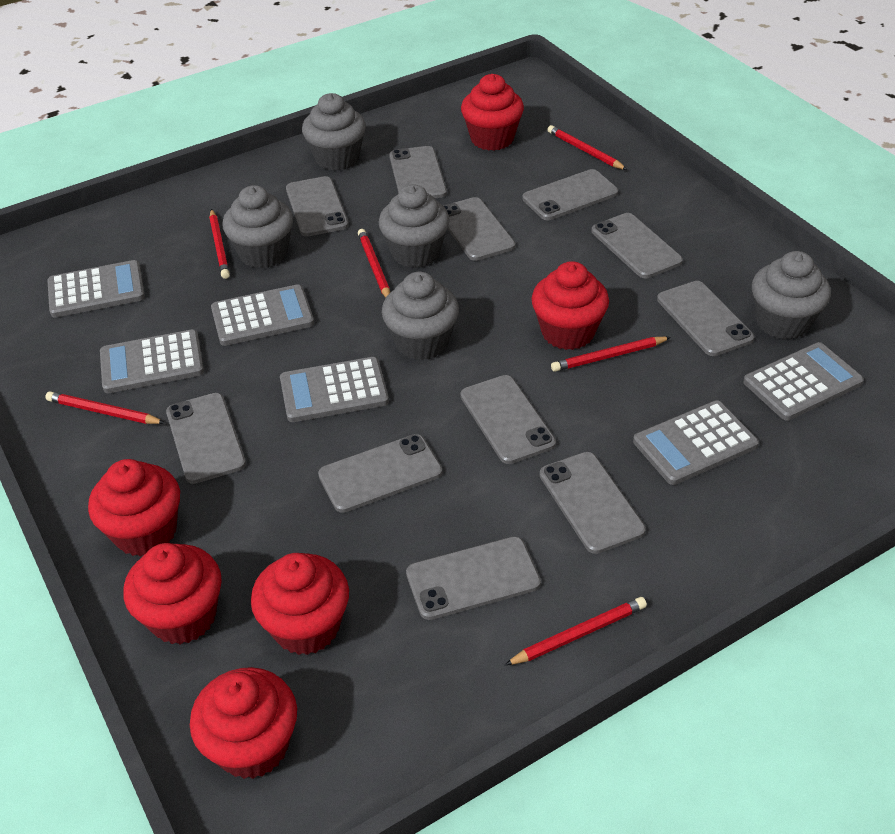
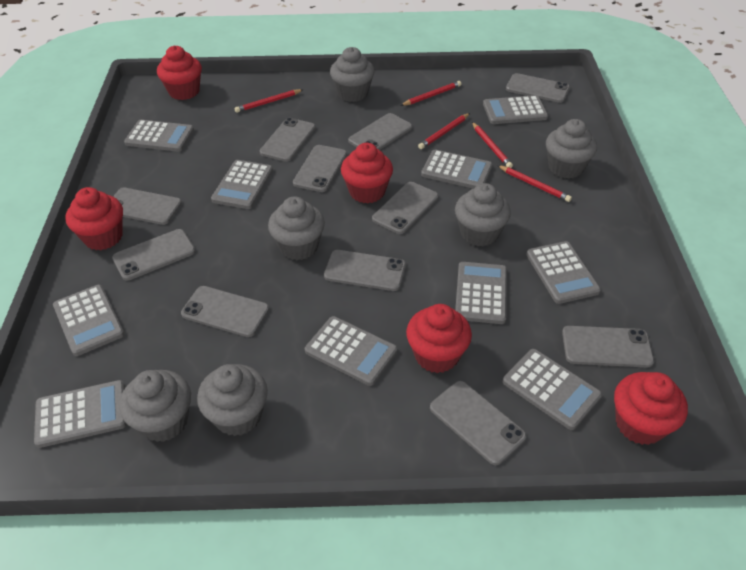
grey calculator: [47,260,145,318] [100,329,204,393] [211,284,314,346] [280,357,389,422] [633,400,759,485] [743,342,864,421] = 6 -> [34,380,127,448] [53,285,124,356] [124,120,194,152] [211,160,273,209] [305,316,397,386] [421,150,493,189] [455,262,507,324] [483,95,548,124] [503,349,602,430] [526,241,601,304] = 10
grey cupcake: [222,185,293,268] [302,93,366,171] [378,184,450,268] [382,272,459,360] [752,251,831,340] = 5 -> [119,370,191,442] [197,364,268,436] [268,196,325,260] [330,47,374,102] [455,183,511,246] [546,119,597,179] = 6
red cupcake: [88,459,180,557] [123,543,222,644] [190,667,297,779] [251,553,349,655] [461,74,524,151] [531,261,609,350] = 6 -> [65,187,123,250] [157,46,202,100] [341,143,393,203] [406,304,472,373] [614,372,688,445] = 5
red pencil: [45,392,165,424] [209,209,230,279] [358,229,390,298] [505,597,647,665] [547,125,627,170] [551,337,671,372] = 6 -> [235,89,304,113] [400,81,461,106] [418,113,470,149] [472,122,513,168] [497,165,572,202] = 5

